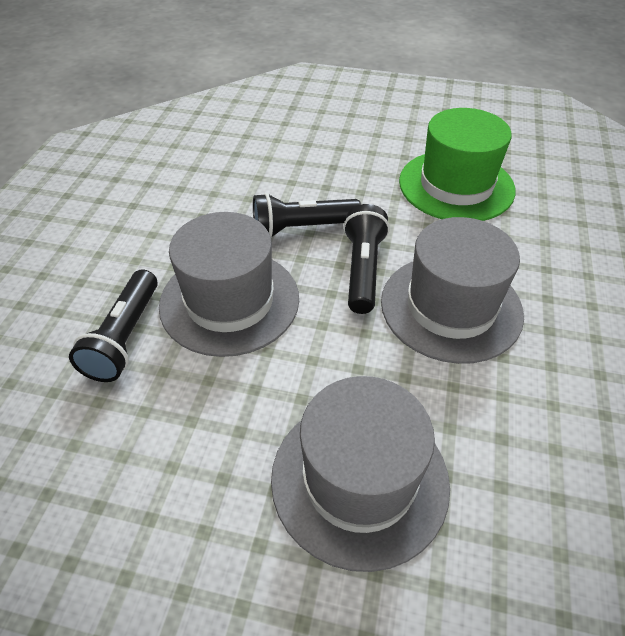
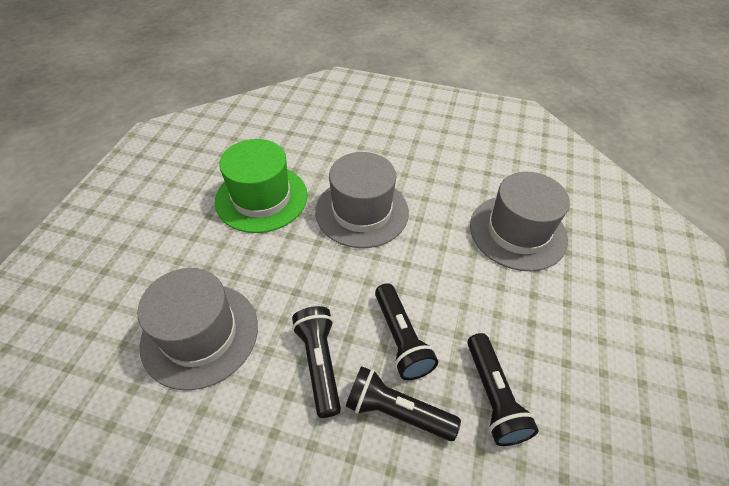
black flashlight: [69,269,158,382] [253,193,361,237] [343,204,390,314] = 3 -> [292,306,341,418] [346,366,461,441] [375,283,438,380] [467,333,539,446] = 4

